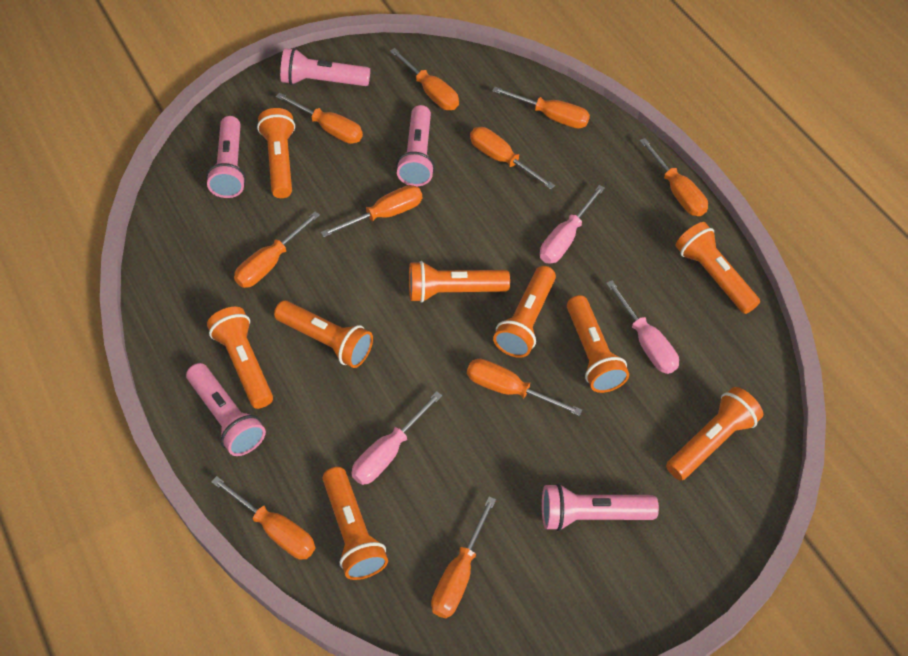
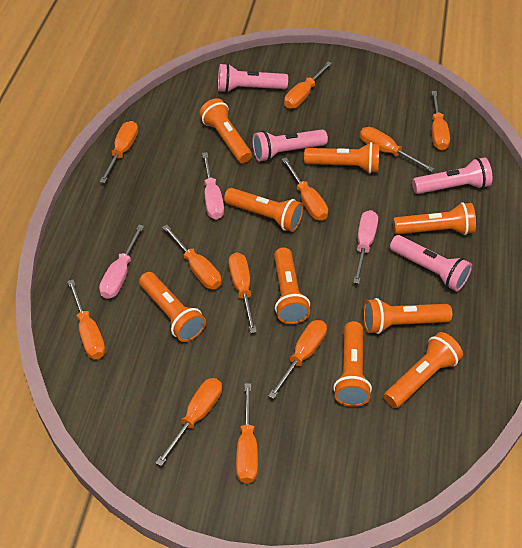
orange screwdriver: [211,476,315,560] [234,211,320,288] [276,93,363,144] [321,185,422,237] [390,48,459,110] [431,497,496,618] [467,359,582,416] [470,127,555,190] [492,87,590,128] [640,138,708,216] = 10 -> [67,279,105,359] [100,121,138,183] [156,378,222,466] [162,225,221,289] [229,252,257,333] [236,383,258,484] [268,320,327,399] [282,157,328,221] [284,61,332,109] [360,127,435,172] [431,91,450,150] = 11
pink flashlight: [186,363,266,456] [206,116,246,198] [280,48,370,86] [396,105,435,186] [542,483,659,531] = 5 -> [218,63,288,93] [252,129,328,162] [390,235,472,292] [412,157,492,194] = 4

